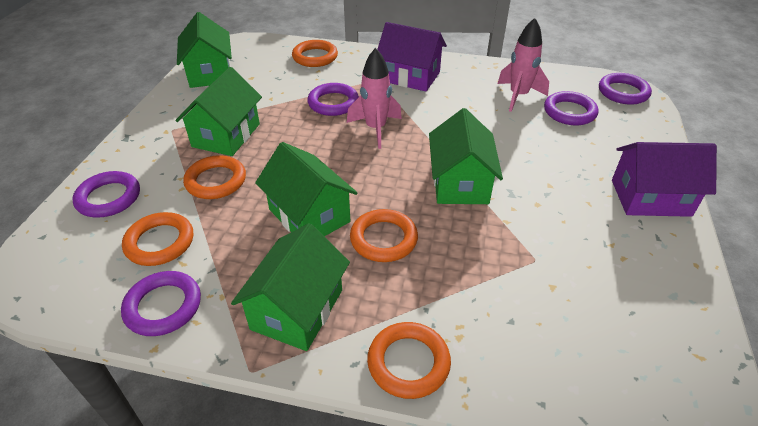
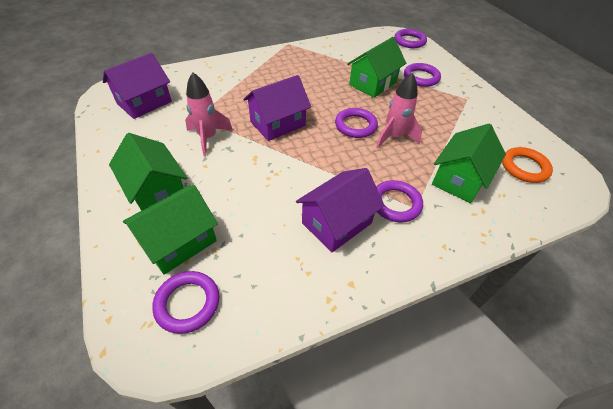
green house: [176,67,262,156] [177,12,232,88] [231,223,350,351] [255,142,358,236] [429,108,503,204] = 5 -> [109,133,188,211] [123,185,218,275] [347,37,406,98] [432,124,506,203] = 4
orange ring: [122,212,193,266] [183,155,246,199] [292,40,338,67] [350,209,418,262] [367,322,451,399] = 5 -> [502,147,553,183] = 1
purple house: [377,22,447,91] [612,142,717,217] = 2 -> [103,53,172,119] [243,75,311,141] [296,168,385,252] = 3

